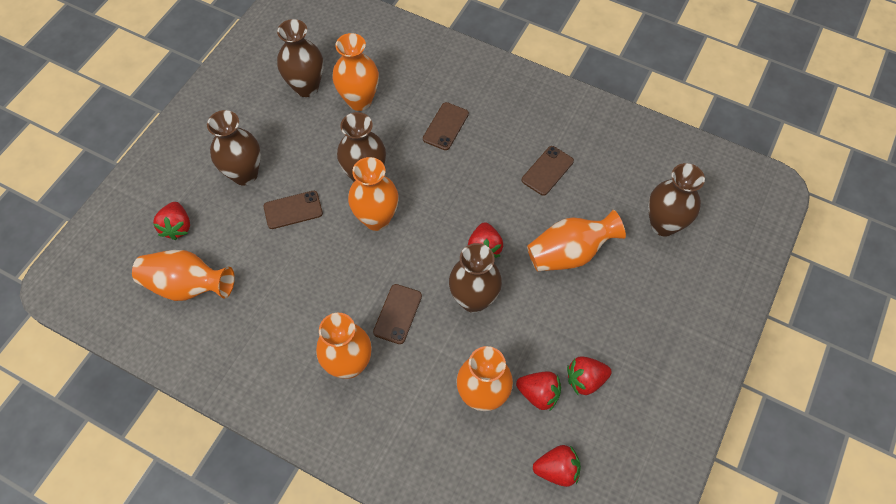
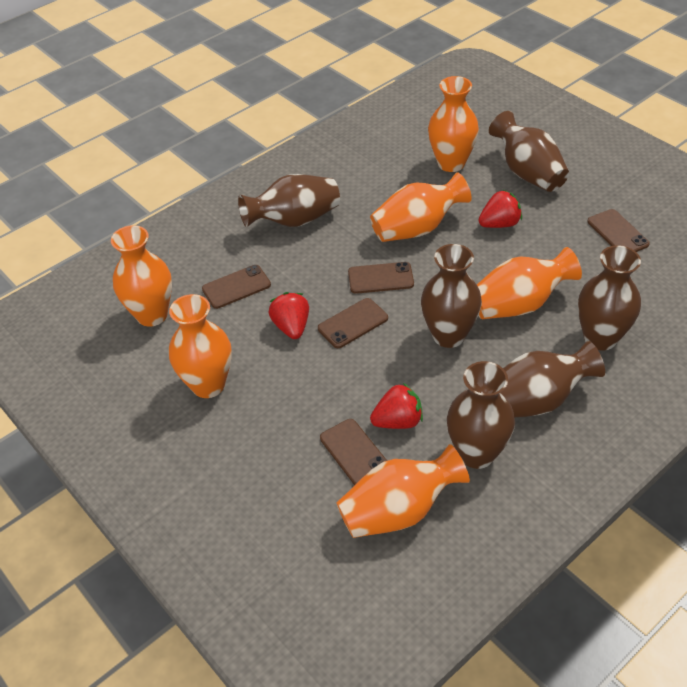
brown phone: [263,191,323,229] [373,284,422,344] [423,102,469,150] [522,146,574,196] = 4 -> [202,265,271,309] [318,298,388,348] [320,419,387,485] [348,262,414,294] [587,209,650,252] = 5
brown vase: [207,110,261,185] [277,19,323,97] [337,112,386,182] [449,243,502,313] [648,163,705,237] = 5 -> [238,174,340,227] [421,244,482,348] [447,361,515,469] [489,111,569,192] [500,341,605,417] [578,245,641,351] = 6
red strawberry: [153,202,190,240] [468,222,503,258] [516,371,561,411] [533,445,581,487] [567,356,612,395] = 5 -> [268,292,309,339] [370,383,423,429] [478,190,522,228] = 3

